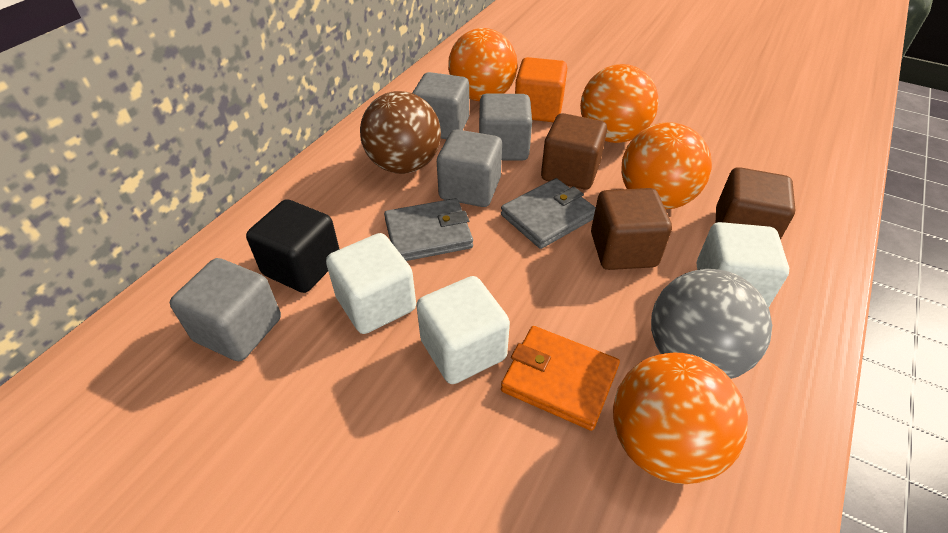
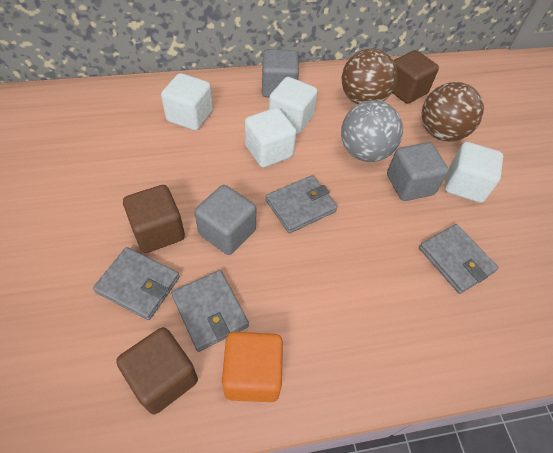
black cube: [246,199,339,293] = 1 -> none = 0
brown ball: [360,91,441,174] = 1 -> [342,49,397,104] [422,82,484,142] = 2
grey cube: [170,258,281,361] [412,72,469,139] [437,129,502,207] [479,93,532,161] = 4 -> [194,185,256,255] [262,49,299,98] [387,142,449,201] = 3
grey wallet: [384,198,473,261] [501,178,596,249] = 2 -> [93,247,180,320] [171,270,249,352] [266,175,338,233] [419,224,499,294] = 4
orange ball: [448,28,518,101] [580,64,658,143] [613,352,748,484] [621,122,712,209] = 4 -> none = 0
orange wallet: [501,326,620,431] = 1 -> none = 0
white cube: [326,233,416,334] [416,276,510,384] [697,222,789,307] = 3 -> [161,73,213,131] [245,108,296,168] [269,77,318,134] [445,142,503,203] = 4

